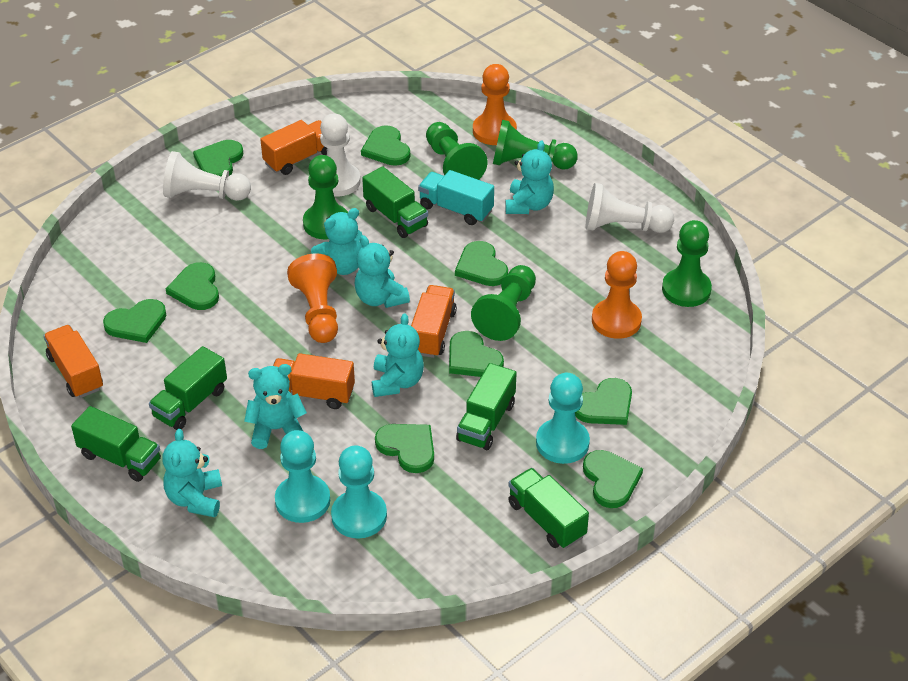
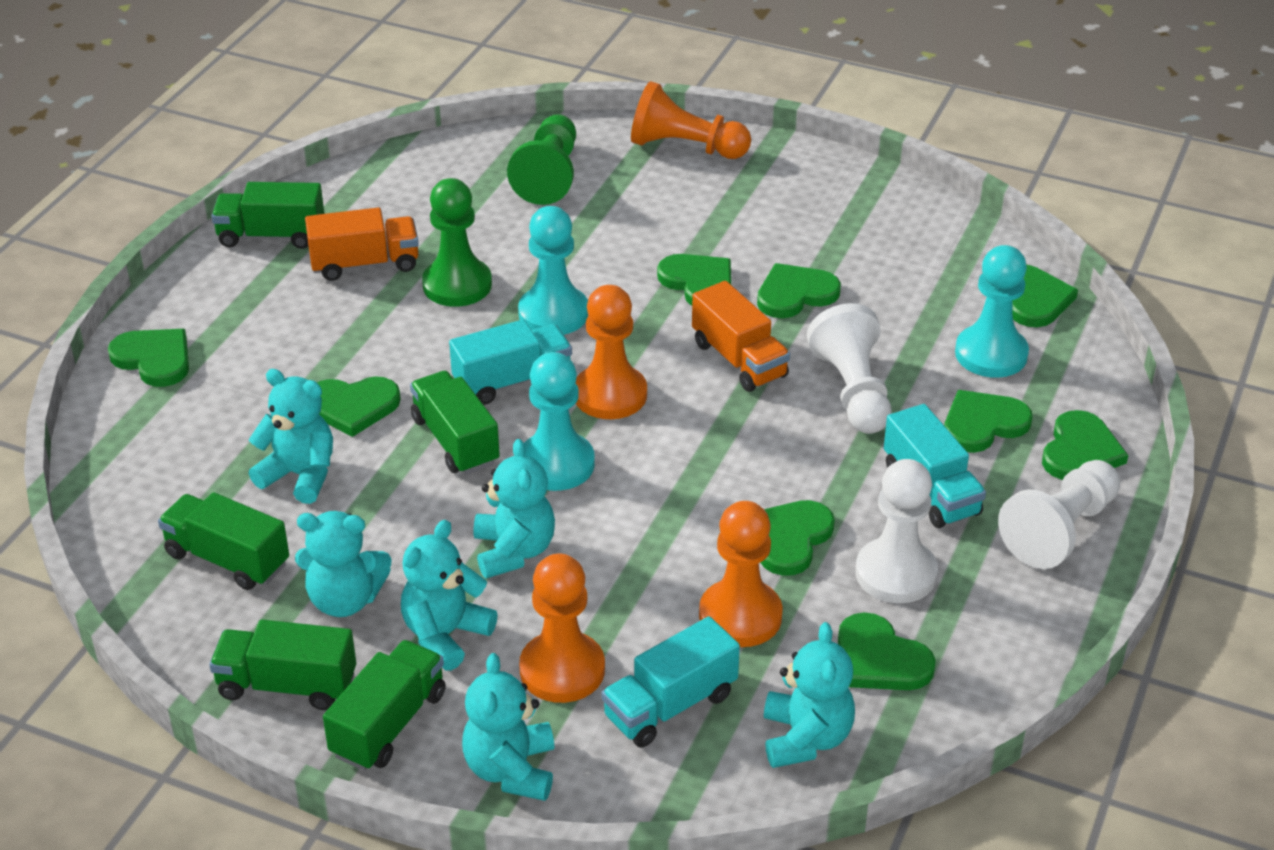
green pawn: [303,155,348,240] [426,122,488,180] [471,265,536,341] [493,120,578,170] [662,220,712,307] = 5 -> [422,178,492,307] [507,114,576,205] = 2
orange pawn: [287,254,338,343] [473,64,517,145] [592,251,642,339] = 3 -> [519,553,605,703] [576,285,647,419] [631,81,751,159] [699,501,783,647] = 4
orange truck: [43,325,103,398] [260,120,327,175] [273,353,355,409] [411,285,457,358] = 4 -> [305,208,419,281] [692,281,790,392] = 2
turquoise truck: [418,170,494,225] = 1 -> [449,319,572,405] [602,616,740,747] [884,404,986,528] = 3

